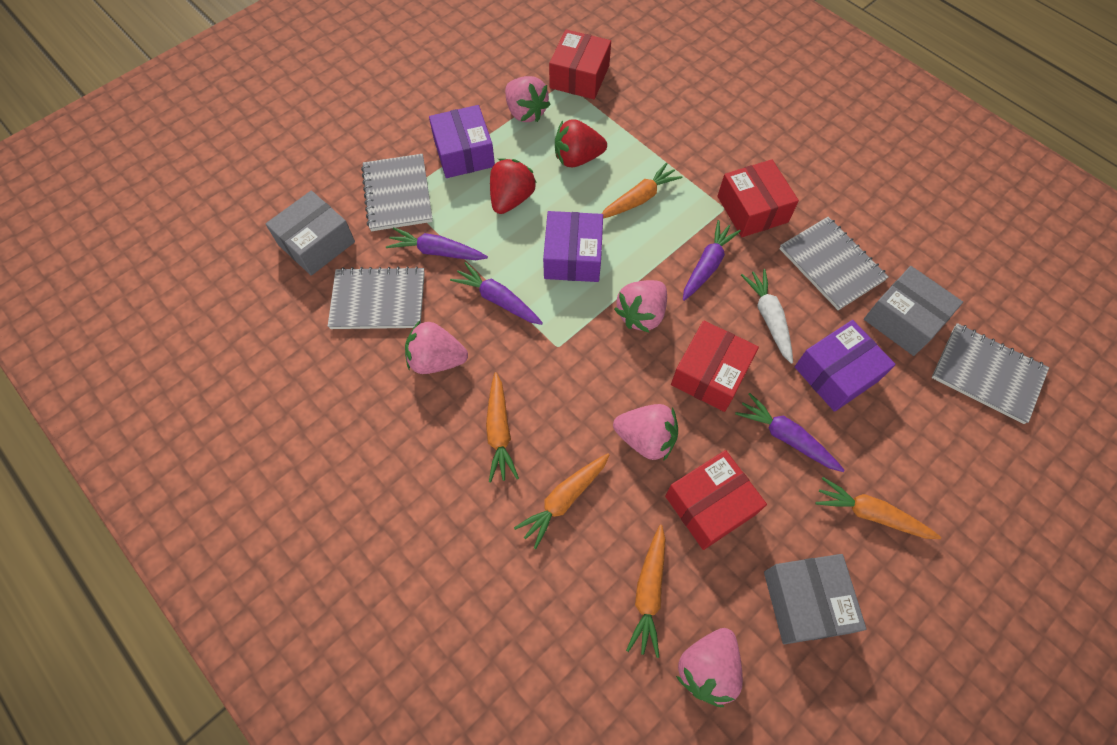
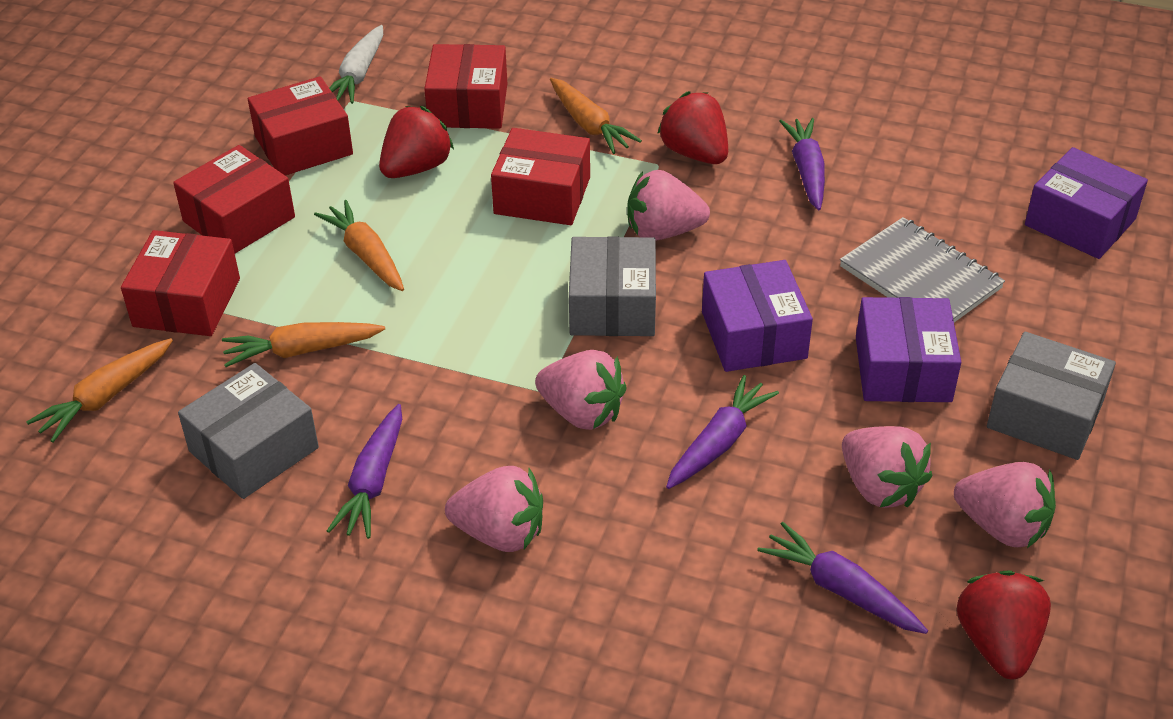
grey notebook: [328,266,425,329] [361,154,433,231] [780,217,889,310] [932,323,1049,424] = 4 -> [840,217,1005,322] = 1
orange carrot: [486,372,519,482] [514,453,609,549] [602,162,682,218] [626,525,665,658] [815,477,941,539] = 5 -> [27,338,173,442] [222,322,385,367] [314,200,404,291] [550,78,642,154] = 4
red box: [549,30,611,99] [665,450,767,550] [671,321,759,412] [717,159,799,237] = 4 -> [121,230,240,336] [173,145,295,253] [248,76,353,175] [424,44,507,129] [491,128,590,225] = 5
red strawberry: [490,158,537,214] [555,119,607,167] = 2 -> [379,106,454,178] [657,91,728,164] [957,571,1051,679] = 3

